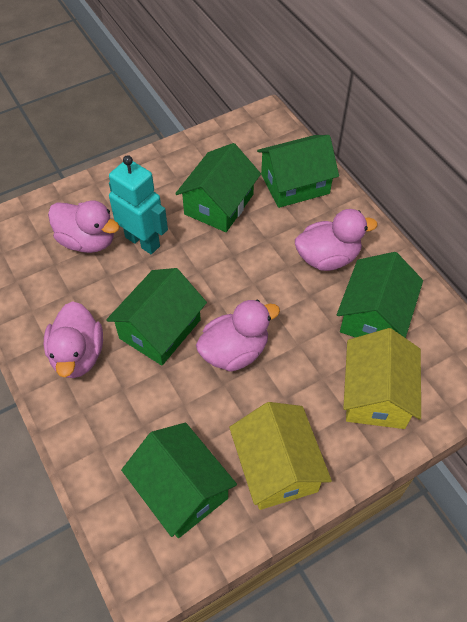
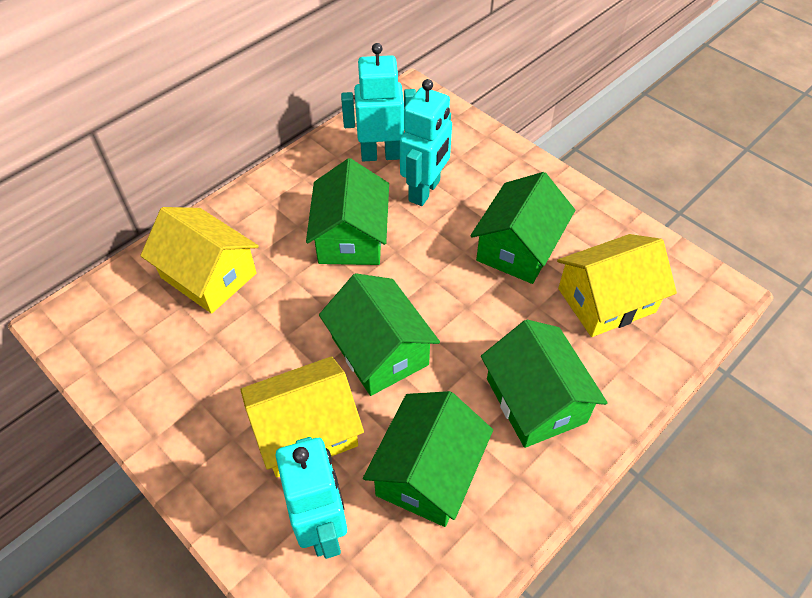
pink duck: [44,301,103,378] [48,201,120,253] [196,299,280,372] [295,209,378,271] = 4 -> none = 0
turquoise robot: [109,155,168,254] = 1 -> [276,437,347,559] [341,43,416,161] [400,79,452,206] = 3
yellow house: [229,402,332,510] [343,328,421,429] = 2 -> [140,207,259,314] [240,356,364,477] [557,234,677,337] = 3

